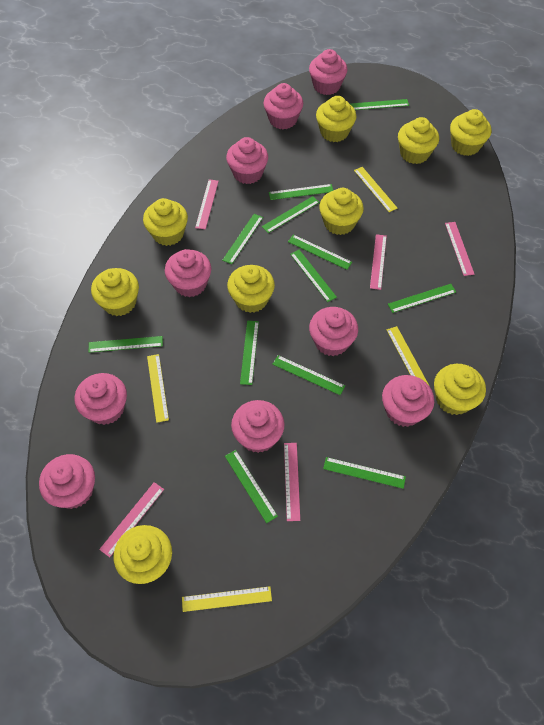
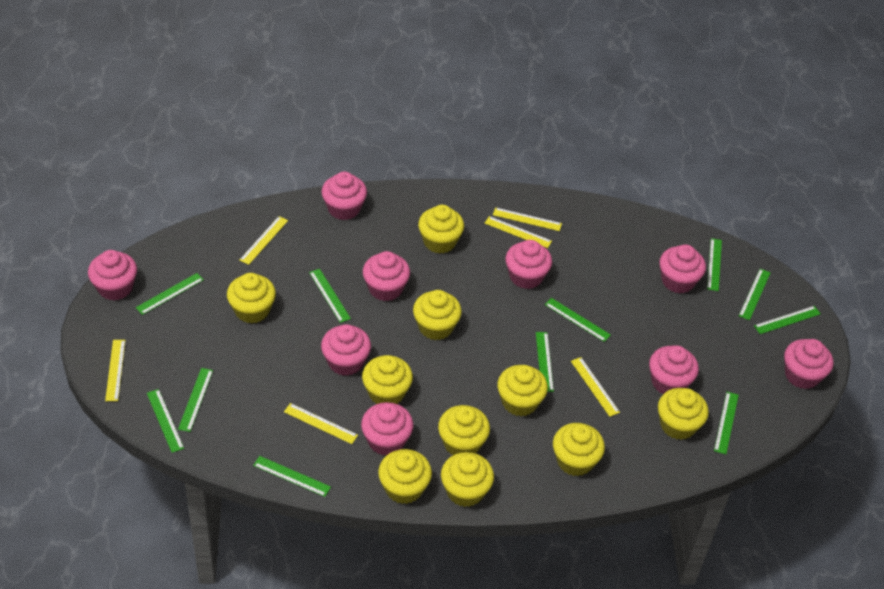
green ruler: [89,336,163,353] [222,214,263,264] [225,450,278,523] [240,320,259,385] [262,196,319,233] [269,184,333,200] [273,355,345,395] [288,235,352,270] [290,250,337,302] [323,457,406,489] [350,99,409,110] [388,284,456,313] = 12 -> [136,273,204,315] [147,389,184,453] [178,368,213,432] [253,456,331,497] [309,269,351,323] [536,332,554,392] [545,298,611,342] [707,238,722,291] [714,392,739,454] [739,269,771,320] [754,306,821,334] = 11
pink ruler: [99,482,164,557] [195,179,219,229] [284,443,300,521] [370,234,387,290] [445,222,475,276] = 5 -> none = 0
yellow cupcake: [91,268,139,316] [113,525,172,584] [143,198,188,246] [227,265,275,313] [316,96,356,142] [319,188,364,235] [398,117,439,164] [434,364,486,415] [450,109,491,156] = 9 -> [227,273,276,323] [362,355,413,404] [378,449,432,504] [413,290,462,340] [418,205,464,254] [438,405,490,455] [441,452,494,507] [497,365,548,416] [553,423,605,476] [658,388,709,440] = 10
yellow ruler: [147,354,169,423] [182,586,272,612] [354,167,398,212] [387,326,429,385] = 4 -> [105,340,125,401] [240,216,288,265] [284,403,358,444] [485,216,552,248] [493,207,562,231] [571,357,620,417] = 6

